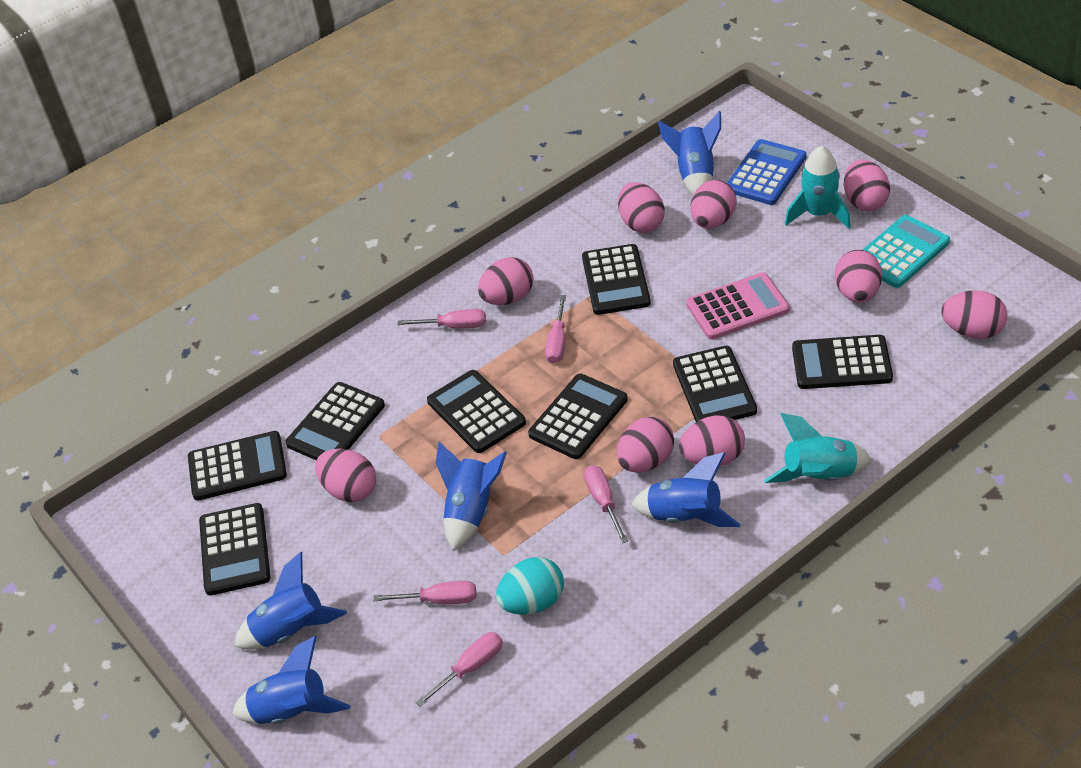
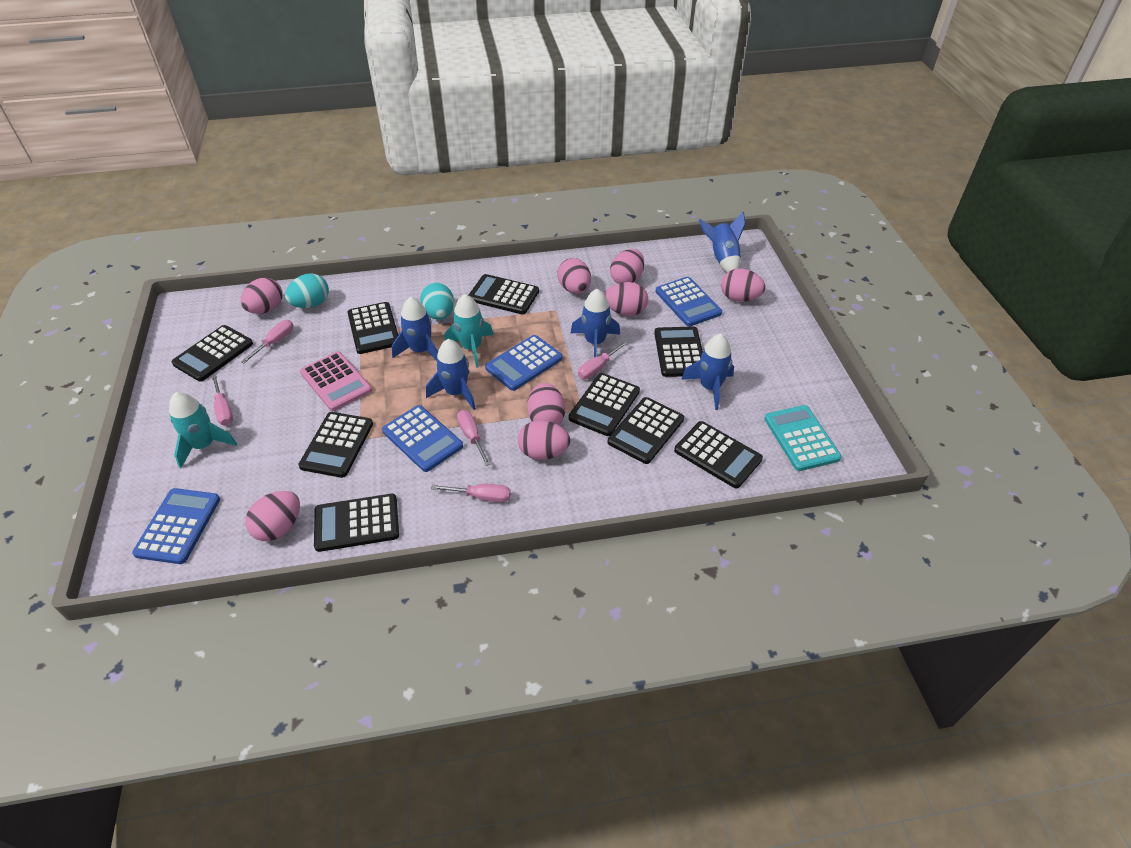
black calculator: [188,431,287,501] [199,503,271,595] [285,382,385,460] [427,370,526,453] [528,374,628,459] [582,244,651,315] [673,346,757,422] [792,335,893,389] = 8 -> [171,325,253,382] [298,412,373,478] [314,494,399,552] [347,302,398,354] [469,274,539,314] [569,373,640,436] [608,397,684,464] [654,327,703,377] [674,421,763,488] = 9
blue calculator: [727,139,806,205] = 1 -> [132,488,220,564] [382,405,463,472] [485,335,563,391] [656,277,722,327] = 4
pink egg: [315,449,377,502] [478,257,533,305] [617,417,674,473] [618,182,665,233] [679,416,745,466] [691,180,737,229] [835,249,882,303] [844,159,890,211] [941,290,1008,339] = 9 -> [241,278,282,314] [245,491,300,541] [518,420,570,460] [527,383,565,425] [557,258,591,294] [605,282,648,316] [610,249,644,283] [721,268,765,302] = 8
turquoise egg: [496,557,564,615] = 1 -> [285,273,329,308] [420,283,454,320] = 2

